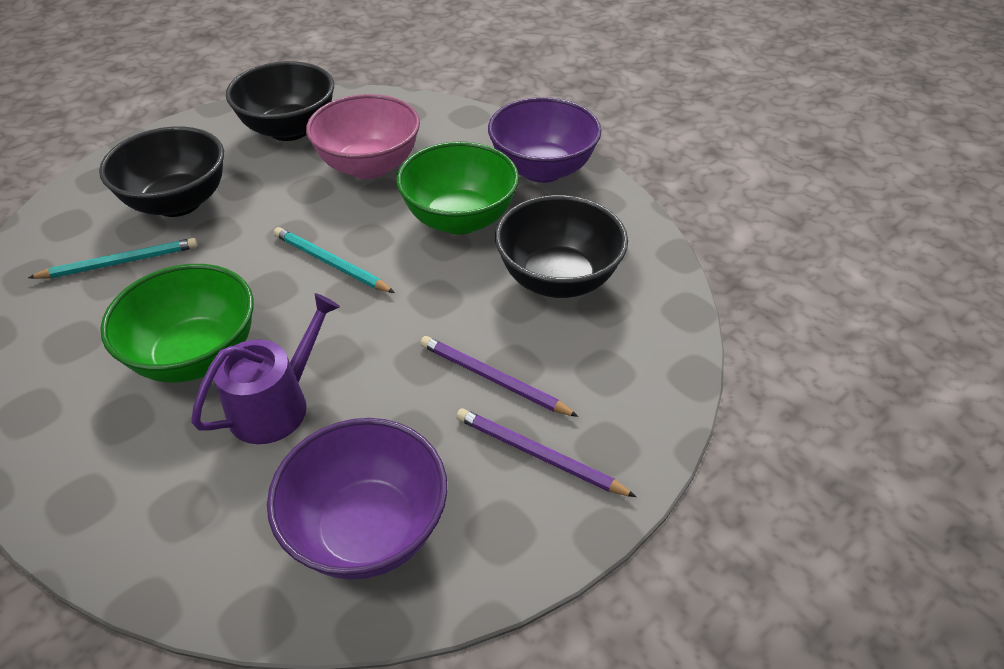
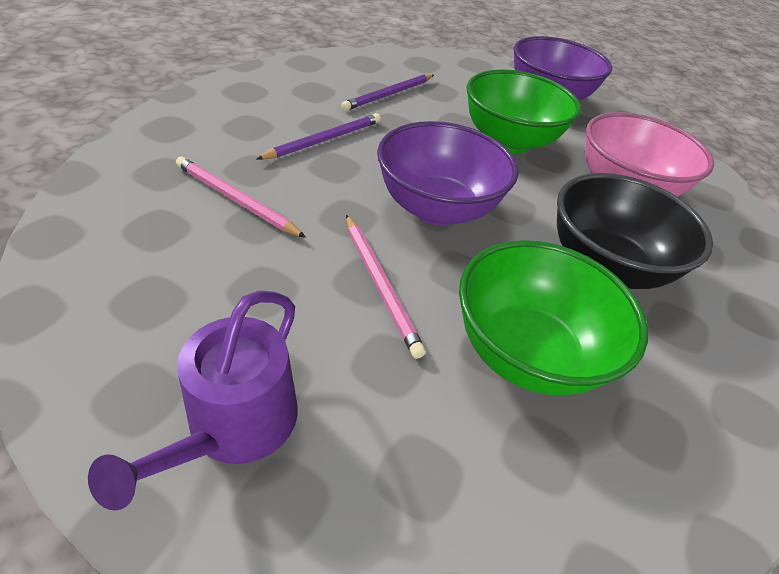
black bowl: [99,127,224,217] [226,61,334,141] [495,195,628,298] = 3 -> [557,173,713,289] = 1
pink pencil: none = 0 -> [176,157,306,238] [346,215,426,359] = 2
turquoise pencil: [28,238,198,279] [274,227,395,293] = 2 -> none = 0

